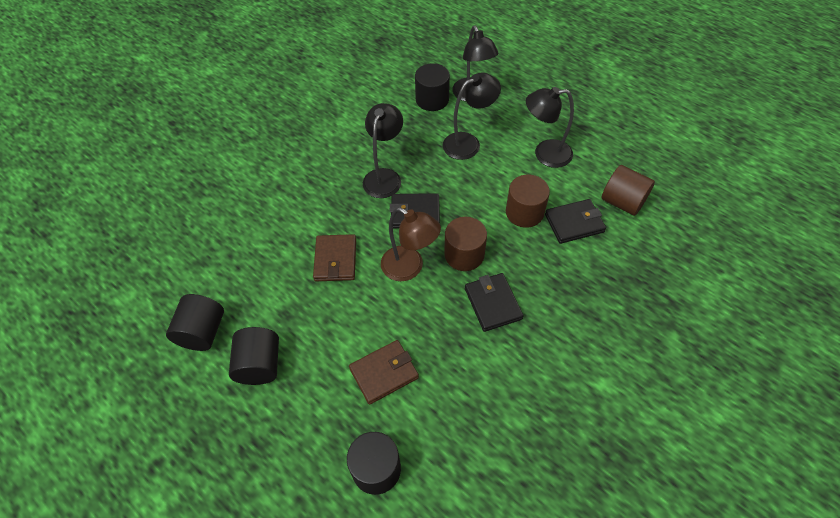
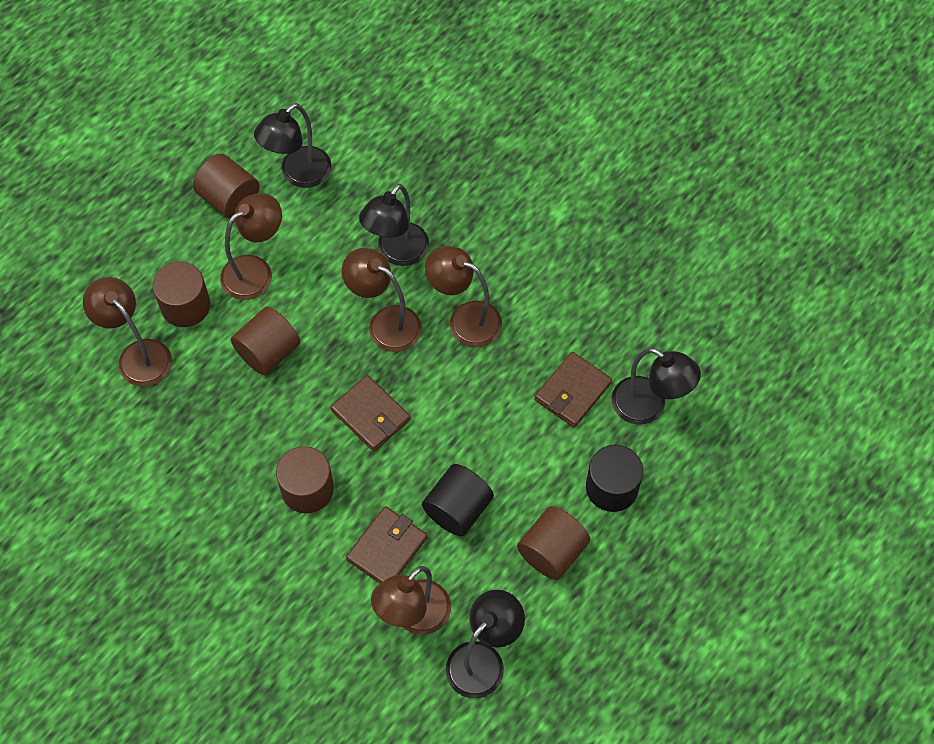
black cylinder: [166,294,224,351] [229,327,279,385] [347,432,401,495] [415,63,450,111] = 4 -> [422,464,494,536] [586,445,643,512] = 2
black wallet: [390,193,440,228] [465,273,523,332] [545,199,606,244] = 3 -> none = 0
brown cylinder: [444,217,487,271] [506,175,550,228] [601,165,655,216] = 3 -> [152,262,210,327] [193,154,260,219] [231,306,300,375] [276,446,334,513] [517,506,590,580] = 5
brown lamp: [381,207,441,281] = 1 -> [83,277,172,387] [220,193,282,300] [342,248,422,352] [371,566,451,635] [425,246,502,347] = 5
brown wallet: [313,234,356,281] [349,340,419,405] = 2 -> [330,375,411,451] [346,506,427,583] [534,352,612,428] = 3

